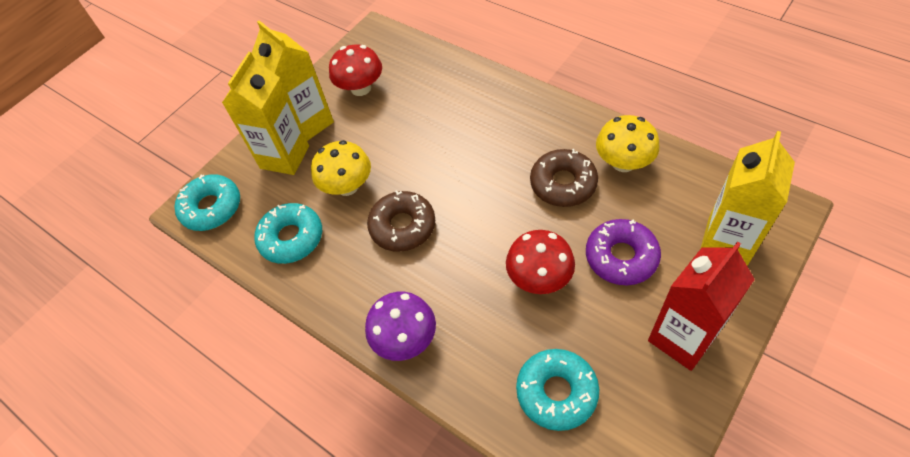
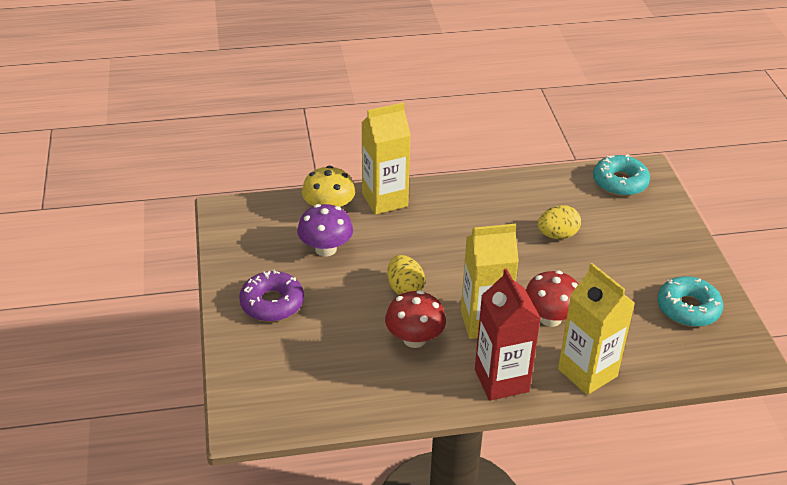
brown donut: [367,190,435,252] [530,149,598,207] = 2 -> none = 0
turquoise donut: [174,174,240,231] [254,203,322,264] [516,349,599,431] = 3 -> [593,154,650,196] [657,276,723,327] = 2
yellow egg: none = 0 -> [387,255,425,295] [538,205,581,239] = 2
yellow mushroom: [311,140,371,196] [596,115,659,172] = 2 -> [302,166,355,207] = 1

